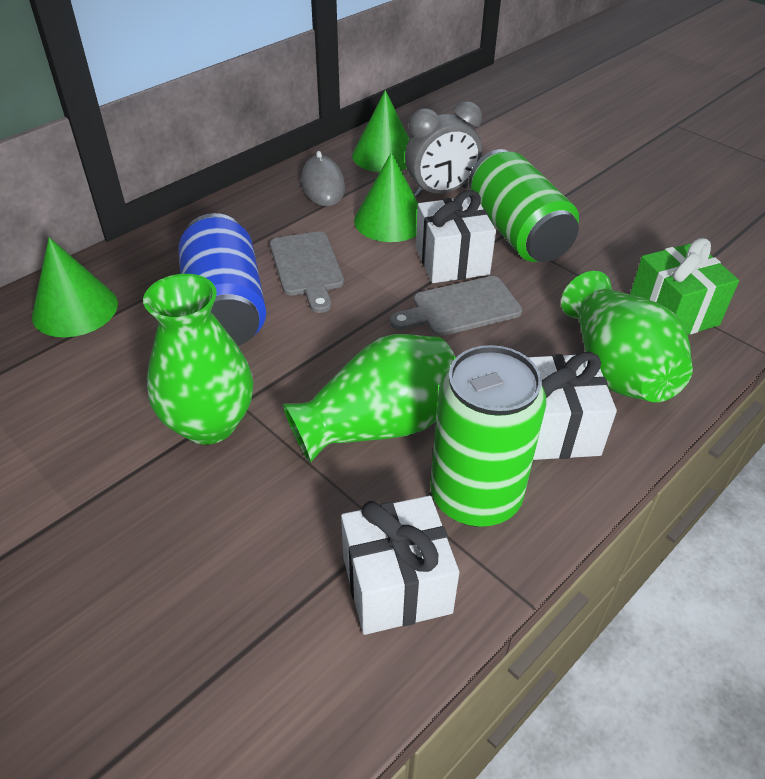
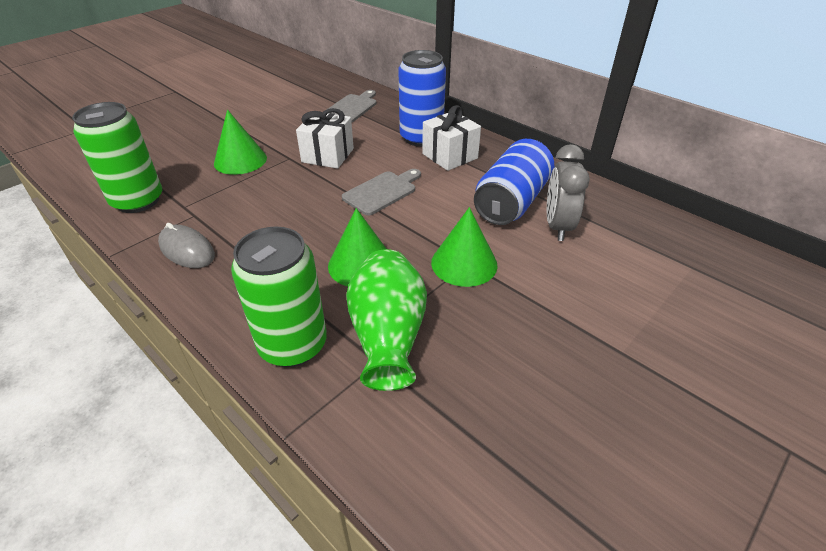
blue can: [178,213,266,346] = 1 -> [398,50,446,147] [474,139,554,225] = 2
green gift: [630,238,739,335] = 1 -> none = 0
green vase: [143,274,253,444] [282,334,456,463] [561,271,693,402] = 3 -> [346,249,427,391] = 1
white gift: [341,496,459,635] [416,190,496,283] [528,352,617,460] = 3 -> [296,108,354,169] [422,105,481,171] = 2

